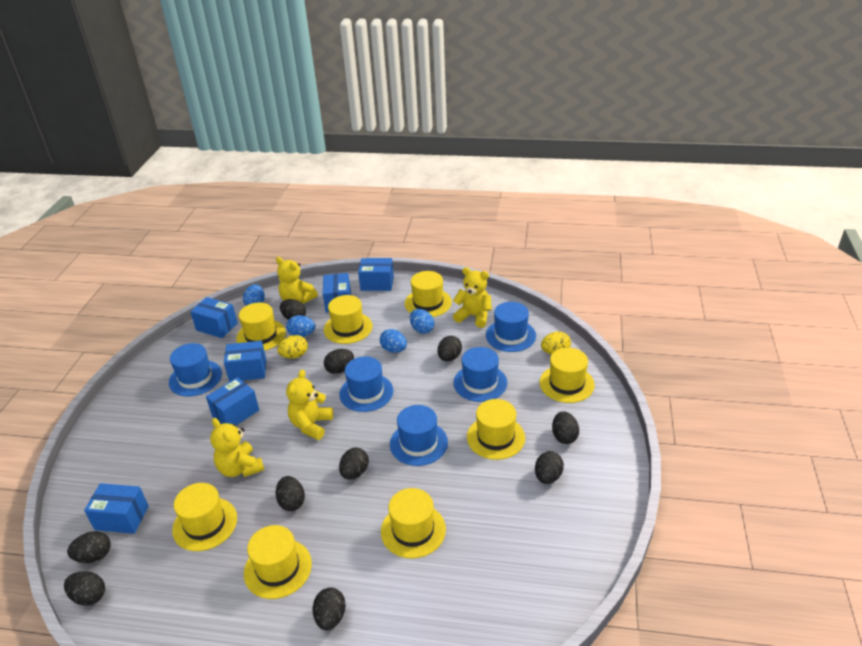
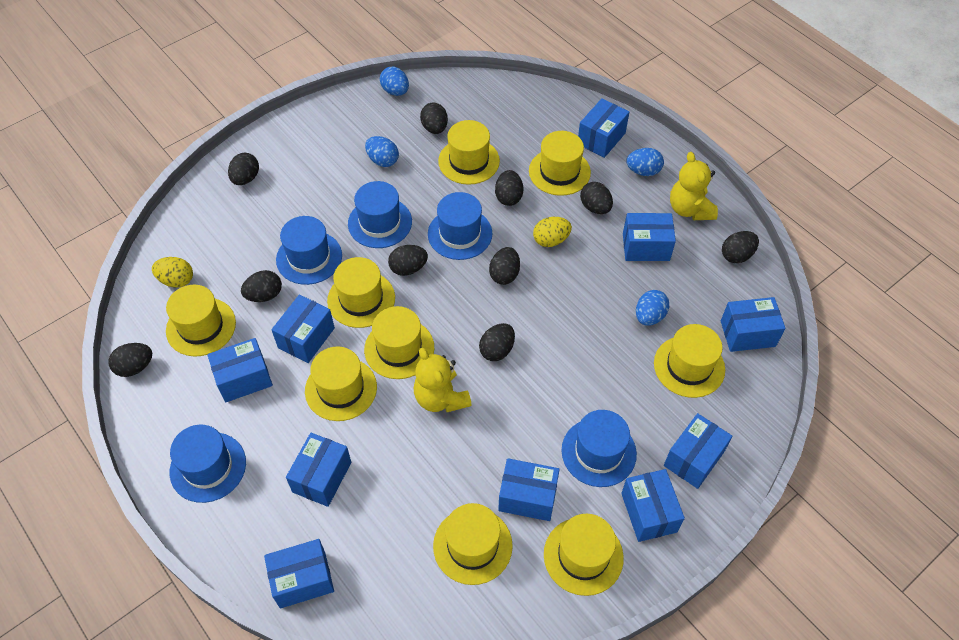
blue box: [84,483,149,534] [190,297,238,338] [206,377,259,425] [224,341,267,382] [323,273,351,313] [358,258,394,291] = 6 -> [207,338,273,402] [264,539,334,608] [271,295,335,363] [286,433,351,507] [498,458,560,521] [578,98,629,158] [621,469,685,542] [623,213,676,261] [664,413,733,489] [721,297,785,352] = 10
yellow hat: [172,483,237,551] [236,303,286,351] [244,525,312,599] [324,295,372,344] [381,488,446,558] [405,271,452,317] [467,399,525,460] [540,347,595,403] = 8 -> [166,285,236,357] [305,346,377,421] [327,257,395,328] [364,306,434,379] [433,503,513,585] [438,120,500,185] [529,131,591,196] [544,514,624,596] [654,324,725,398] = 9
yellow teddy bear: [210,418,264,477] [276,257,318,304] [286,370,333,440] [453,267,492,328] = 4 -> [414,348,472,412] [670,152,718,220] = 2

